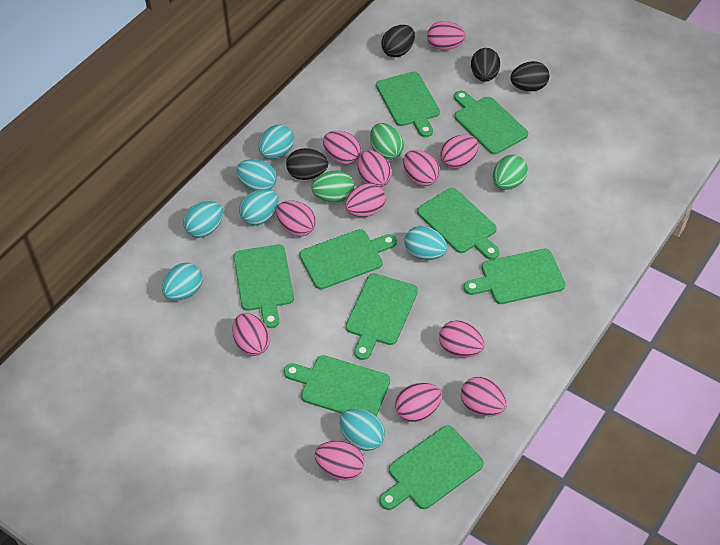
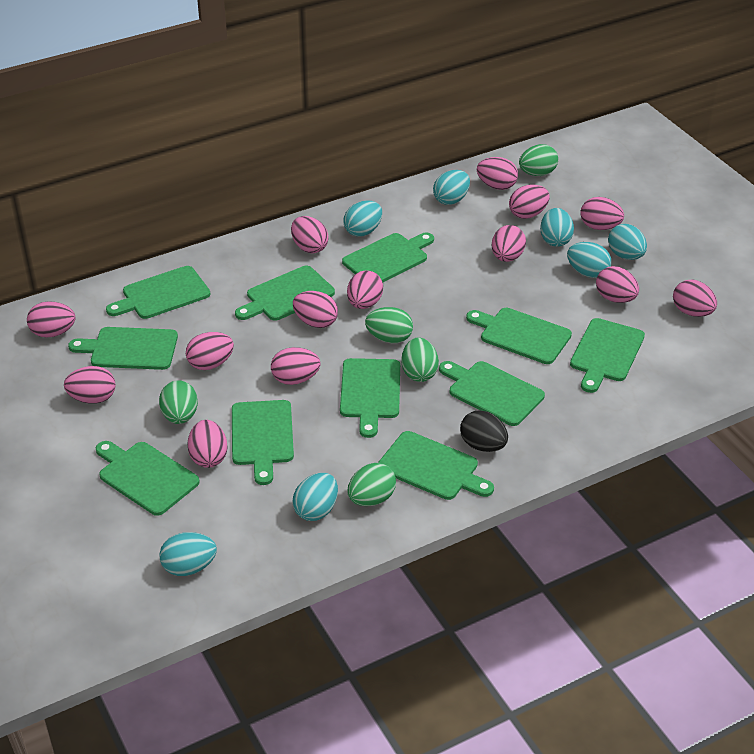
black egg: [286,148,328,180] [381,25,415,58] [471,48,500,82] [510,61,549,92] = 4 -> [460,410,508,452] = 1
green cutting board: [234,245,294,328] [284,355,390,417] [299,229,397,289] [346,273,418,360] [376,72,440,137] [379,425,484,510] [417,188,499,260] [454,91,528,154] [464,249,566,304] = 9 -> [68,327,178,370] [96,441,200,516] [106,266,210,319] [232,400,294,485] [235,266,335,321] [340,358,400,438] [342,232,434,283] [378,431,494,500] [439,361,545,426] [466,308,572,364] [570,318,645,393] = 11
green egg: [311,170,354,203] [370,123,404,160] [493,155,528,190] = 3 -> [159,380,198,424] [347,463,396,506] [365,307,413,343] [401,338,439,382] [519,144,558,176] = 5
pink egg: [232,313,270,356] [276,200,316,237] [314,441,364,481] [323,131,361,165] [345,183,386,217] [358,150,392,187] [395,383,442,422] [403,150,440,186] [427,21,466,50] [439,320,485,357] [440,135,479,169] [461,377,507,416] = 12 -> [27,301,75,337] [64,366,116,404] [186,332,234,370] [187,420,228,468] [271,347,321,385] [291,216,329,253] [293,291,338,328] [347,270,383,309] [477,157,518,190] [492,225,526,262] [509,185,550,219] [580,197,624,230] [596,266,639,303] [673,279,717,317] = 14

